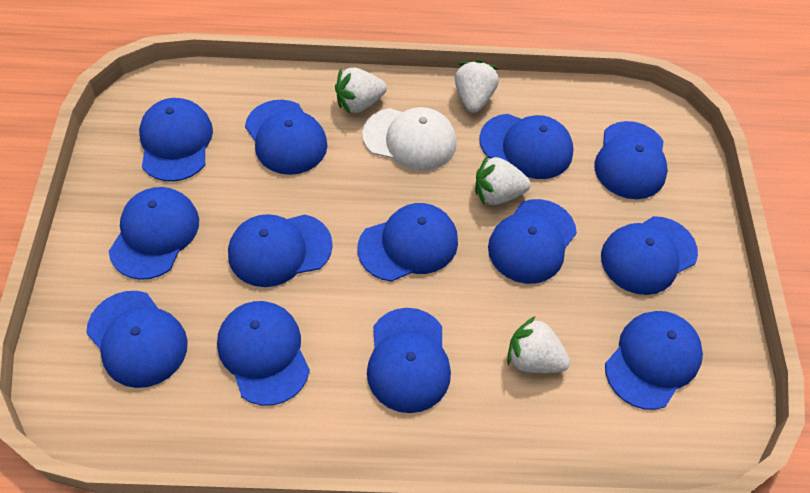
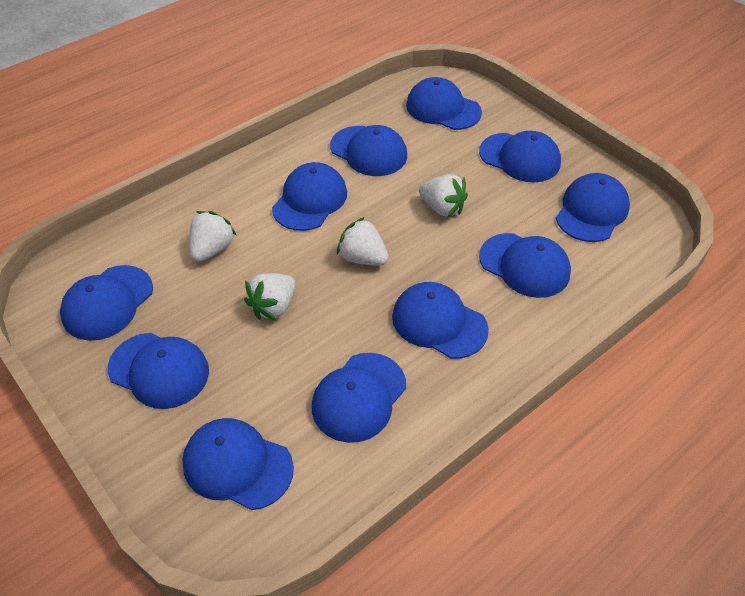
blue cap: [86,291,188,388] [109,187,199,280] [139,98,213,182] [217,301,310,406] [228,214,333,287] [245,100,327,175] [358,203,458,282] [367,308,451,413] [479,114,574,179] [488,199,577,284] [594,121,668,199] [601,216,698,295] [605,311,703,410] = 13 -> [60,265,153,341] [108,333,209,409] [182,418,294,510] [272,162,347,231] [312,353,406,443] [330,125,407,176] [392,282,489,359] [406,77,482,130] [479,131,561,183] [479,233,571,298] [556,173,630,242] = 11
white cap: [362,107,457,171] = 1 -> none = 0

